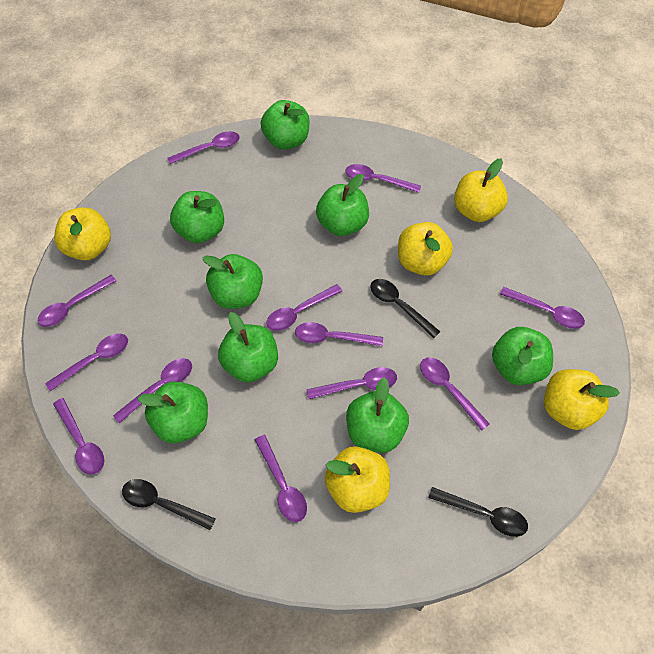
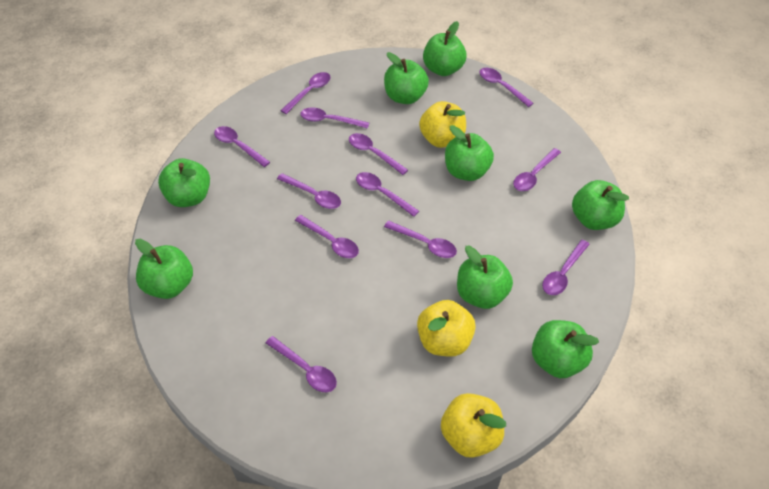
black spoon: [122,479,216,530] [370,279,440,338] [428,487,528,537] = 3 -> none = 0
yellow apple: [54,207,111,261] [325,446,390,513] [398,222,453,276] [454,158,508,222] [544,369,620,430] = 5 -> [417,300,476,357] [419,101,466,148] [441,393,506,458] = 3

